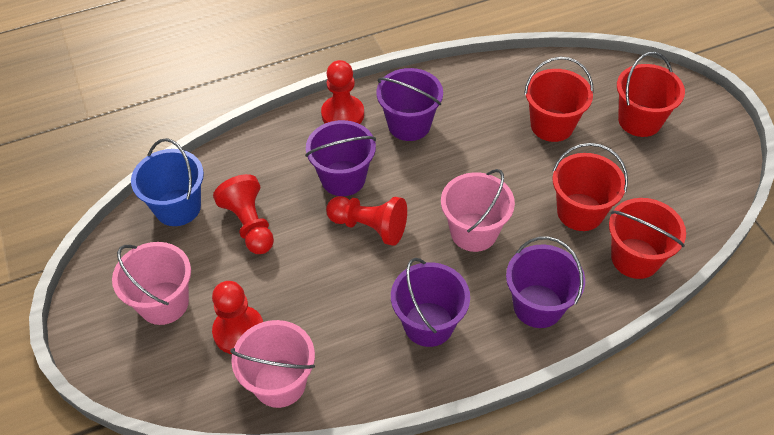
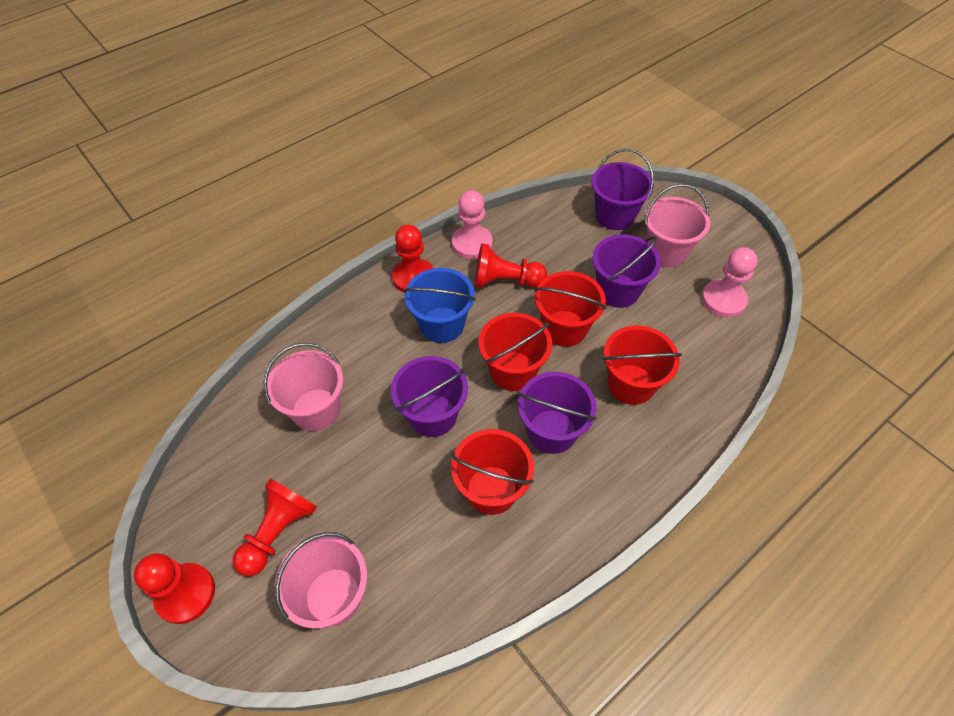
pink pawn: none = 0 -> [452,190,493,259] [702,247,758,318] = 2

